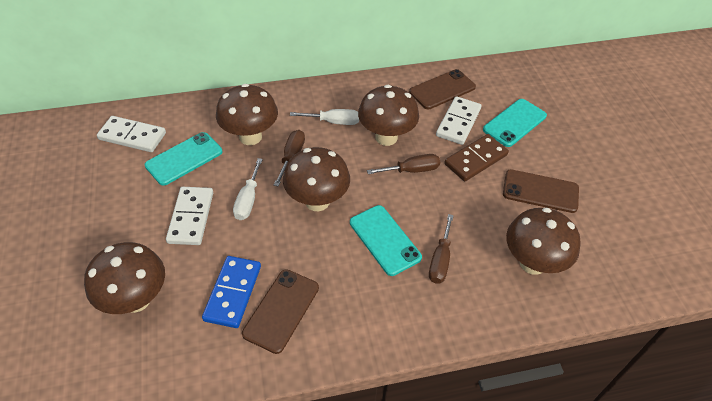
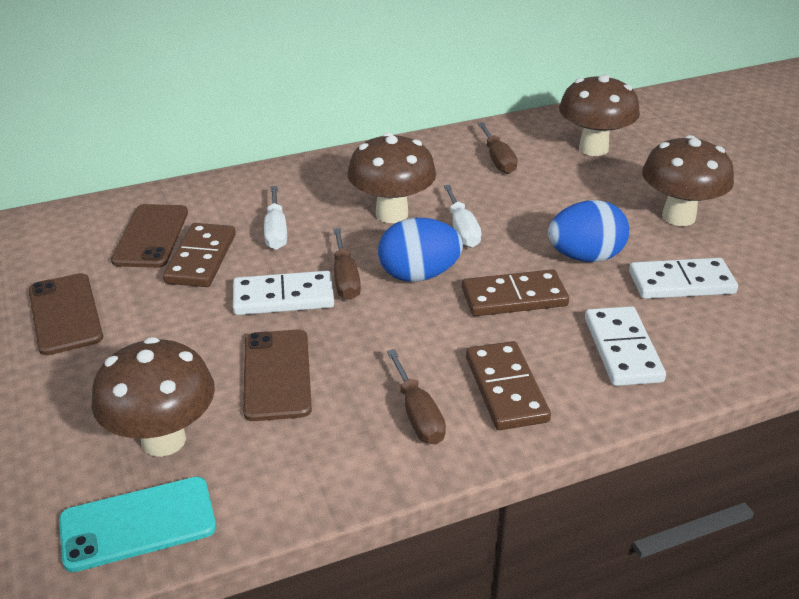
blue domino: [202,256,261,328] = 1 -> none = 0
blue egg: none = 0 -> [378,218,463,282] [548,200,629,262] = 2
brown domino: [444,134,509,181] = 1 -> [163,223,236,287] [462,269,569,316] [466,341,551,430] = 3
brown mushroom: [84,242,165,314] [216,84,278,145] [283,147,350,211] [358,85,419,146] [506,207,581,275] = 5 -> [91,337,215,457] [347,133,436,223] [559,74,640,156] [642,135,734,226] = 4
turquoise phone: [145,132,222,186] [350,205,422,276] [483,99,547,147] = 3 -> [59,477,216,572] = 1

